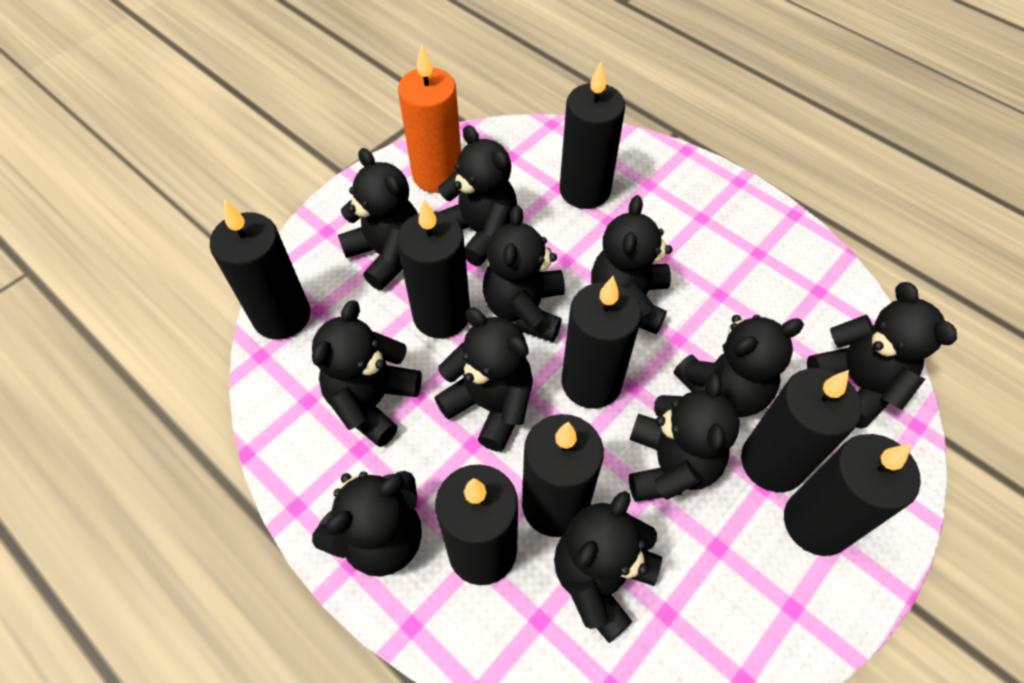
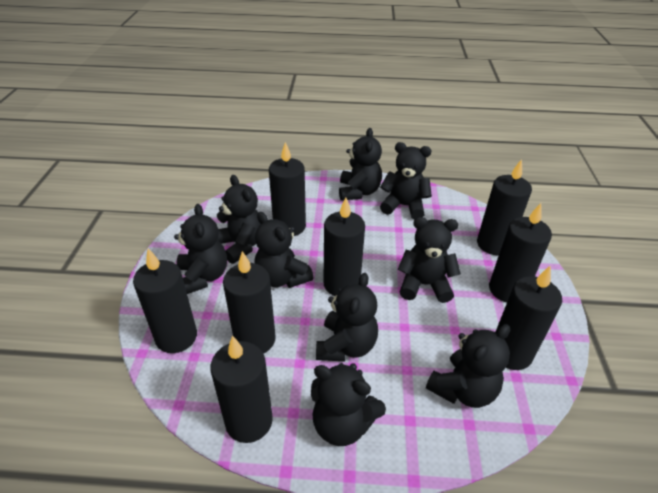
black teddy bear: [312,300,422,447] [312,471,422,577] [338,148,418,290] [435,308,533,452] [438,125,517,266] [483,205,565,342] [554,491,662,643] [591,195,672,334] [629,373,740,502] [674,315,804,417] [807,282,957,429] = 11 -> [174,204,227,294] [217,175,261,264] [254,212,313,288] [311,363,386,446] [316,273,378,361] [339,128,382,201] [380,142,432,220] [398,217,461,303] [426,324,510,408] = 9
orange candle: [398,45,461,193] = 1 -> none = 0

